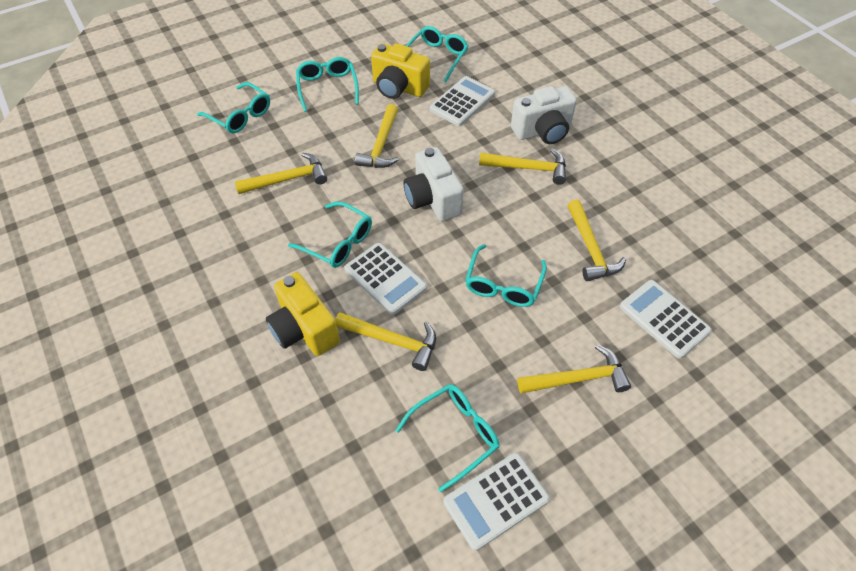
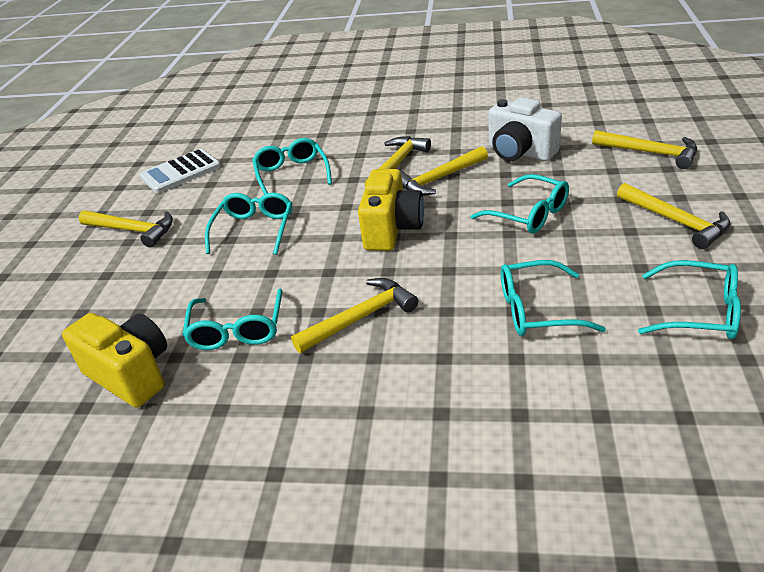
white calculator: [345,243,427,315] [430,76,495,126] [443,453,550,551] [620,280,712,359] = 4 -> [140,149,221,193] = 1
white camera: [403,147,464,221] [511,86,577,144] = 2 -> [489,97,562,161] = 1

